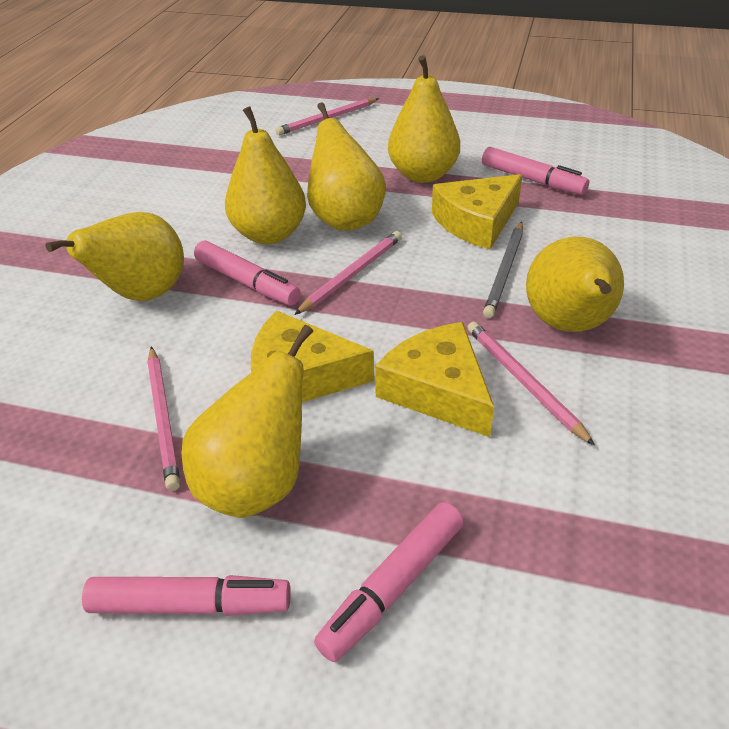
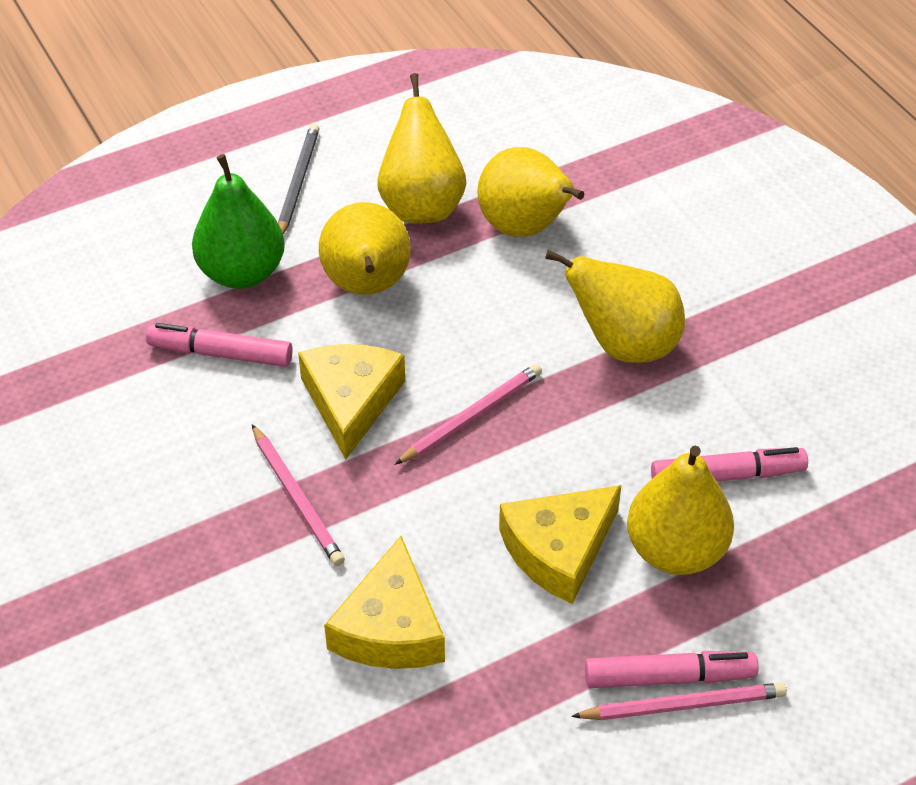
green pear: none = 0 -> [192,154,285,289] = 1
pink marker: [82,575,291,616] [194,241,301,306] [314,502,464,662] [482,147,589,195] = 4 -> [146,323,293,367] [585,651,758,688] [651,447,808,481] = 3
pink pencil: [147,346,180,491] [276,98,379,135] [294,231,402,315] [467,322,595,446] = 4 -> [252,425,345,566] [395,364,542,465] [571,682,787,720] = 3
yellow pear: [45,212,184,301] [181,325,313,518] [225,106,306,244] [307,102,386,231] [388,55,460,183] [526,237,624,332] = 6 -> [319,202,411,295] [377,73,466,223] [477,147,584,237] [545,250,685,363] [627,446,734,575] = 5

